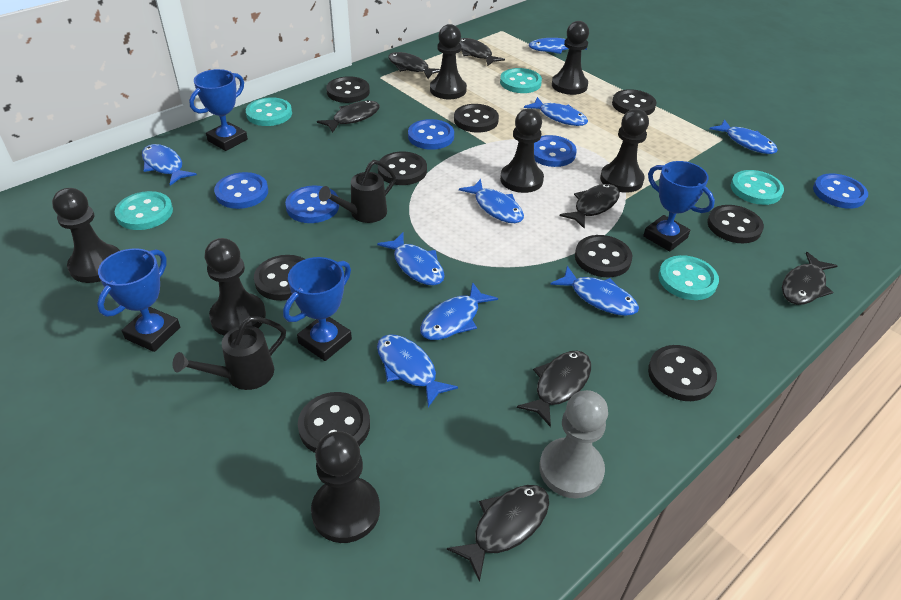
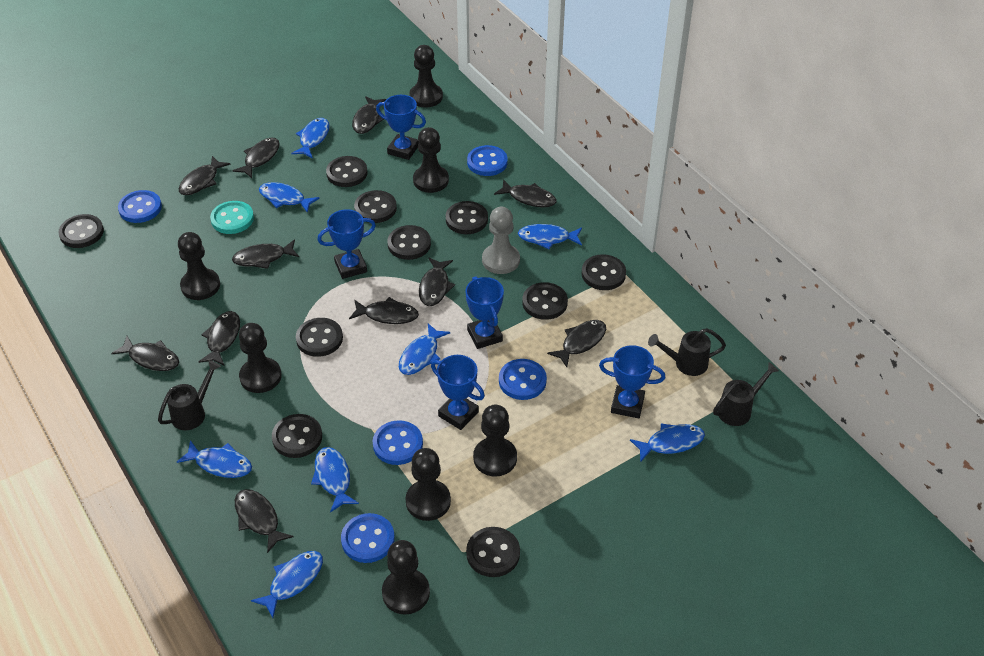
black button: [254,255,305,301] [298,392,370,453] [326,76,370,103] [378,152,427,185] [454,104,499,133] [575,235,632,277] [612,89,657,115] [648,345,717,401] [707,205,764,243] = 9 -> [58,214,104,248] [272,414,322,458] [296,318,343,357] [326,156,368,187] [354,190,397,223] [387,225,431,260] [446,201,488,234] [466,527,520,577] [522,282,568,320] [582,254,626,290] = 10
black fish: [317,100,380,133] [388,52,440,79] [447,485,549,582] [459,38,505,66] [517,351,591,427] [560,184,620,229] [782,252,838,305] = 7 -> [111,336,179,371] [179,156,230,195] [199,311,240,366] [232,239,299,269] [233,137,280,178] [235,489,293,553] [349,297,419,324] [352,96,386,134] [419,258,455,306] [494,179,557,207] [547,320,606,367] = 11
black watering can: [173,316,286,390] [319,160,396,223] = 2 -> [158,360,221,430] [648,328,726,376] [713,362,779,426] = 3
blue fish: [142,144,197,186] [377,232,445,286] [377,334,458,407] [420,282,498,340] [459,179,524,223] [524,97,588,126] [529,38,587,54] [551,266,639,316] [710,119,778,154] = 9 -> [177,440,252,478] [251,551,323,618] [259,182,320,213] [291,118,330,158] [311,447,359,512] [399,323,450,375] [518,224,582,249] [630,423,705,462] = 8
blue trophy: [97,248,180,352] [189,69,248,151] [283,257,352,361] [643,161,715,251] = 4 -> [317,209,376,279] [376,95,426,160] [431,355,485,430] [466,276,504,349] [599,345,665,418] = 5
turquoise button: [115,191,173,230] [246,97,292,126] [500,68,542,93] [658,255,719,300] [730,170,784,205] = 5 -> [210,201,254,234] = 1

